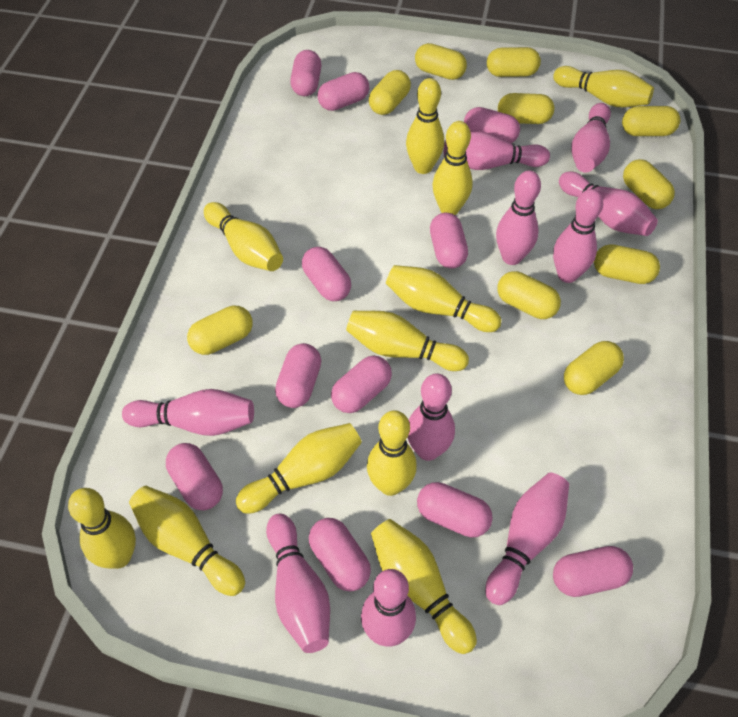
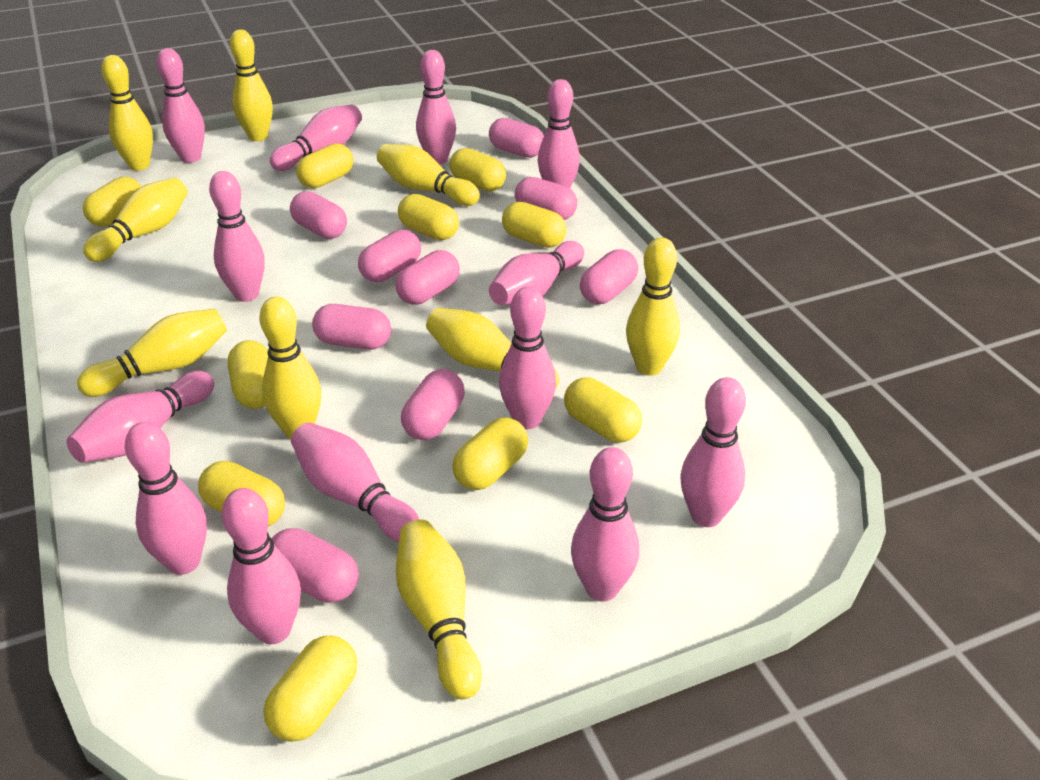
pink bowling pin: [122,389,254,436] [266,514,330,653] [361,569,416,647] [408,374,455,461] [444,131,550,170] [485,473,569,605] [496,171,541,265] [553,189,603,283] [559,171,658,236] [571,103,611,173] = 10 -> [67,371,214,463] [125,422,207,575] [157,48,205,163] [209,171,265,302] [222,488,301,644] [270,104,362,171] [291,422,419,542] [416,50,456,165] [489,241,584,305] [499,287,556,429] [538,79,580,188] [571,447,639,602] [680,377,746,527] = 13
pink capsule: [166,443,223,510] [275,343,321,408] [290,50,321,96] [302,247,351,301] [309,518,371,591] [318,72,369,111] [331,356,392,413] [417,482,493,537] [430,213,468,268] [464,107,520,143] [553,546,633,597] = 11 -> [271,528,359,603] [290,191,347,239] [312,304,391,350] [358,230,421,282] [396,250,460,305] [401,369,465,440] [489,118,544,158] [515,177,577,220] [580,249,638,304] = 9
yellow bowling pin: [68,488,136,569] [129,486,245,596] [204,202,283,271] [236,423,362,514] [346,311,469,371] [367,410,417,496] [371,519,477,654] [386,265,501,332] [406,78,444,174] [432,121,473,215] [553,66,654,107] = 11 -> [77,309,227,397] [83,177,188,262] [101,55,153,171] [230,29,273,141] [259,296,321,439] [377,144,480,206] [396,520,482,700] [426,308,560,389] [626,237,680,376] = 9

